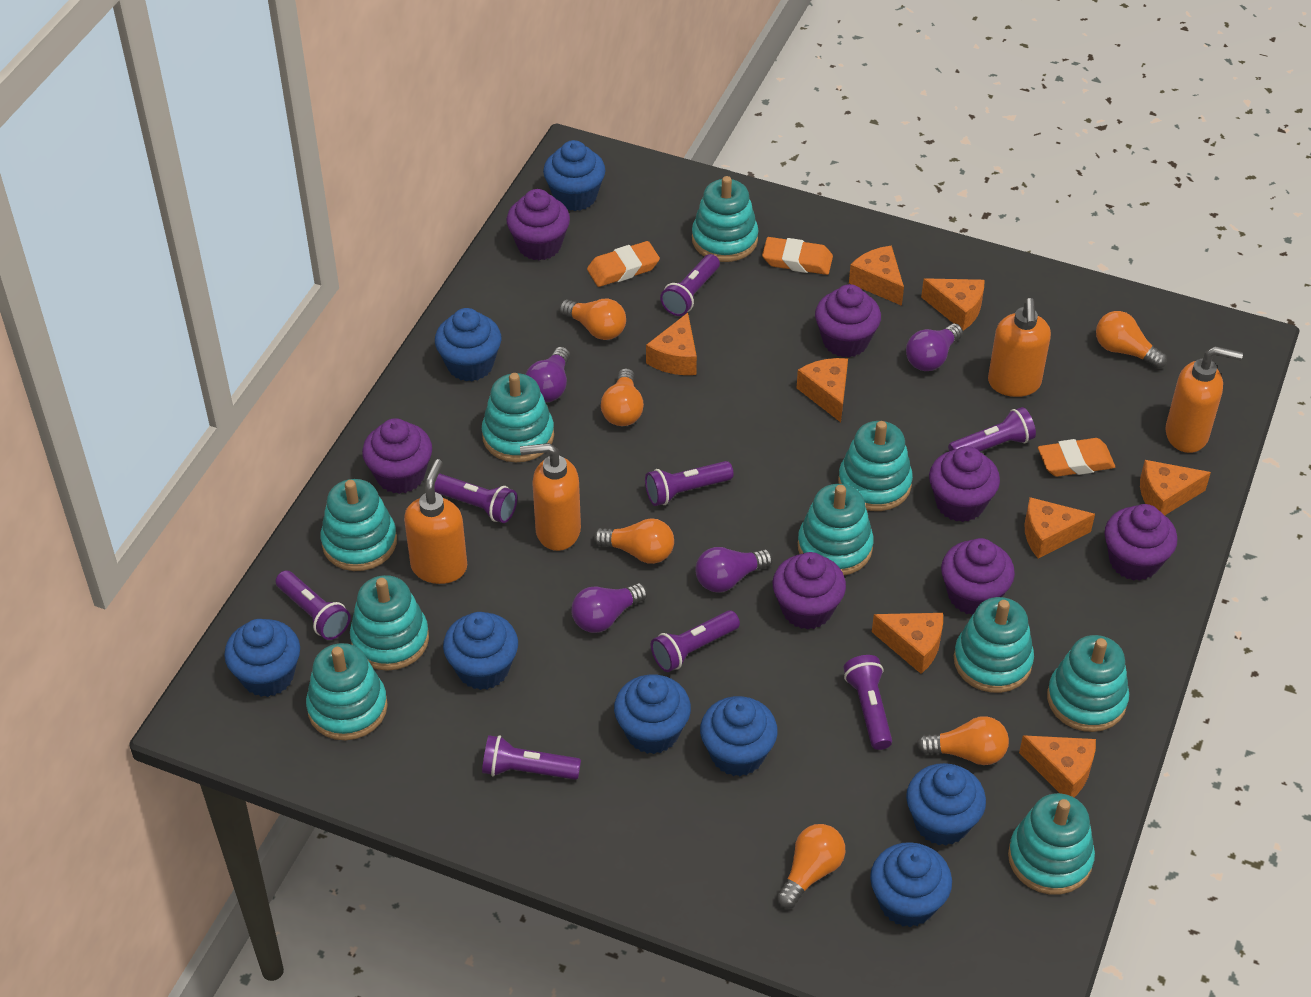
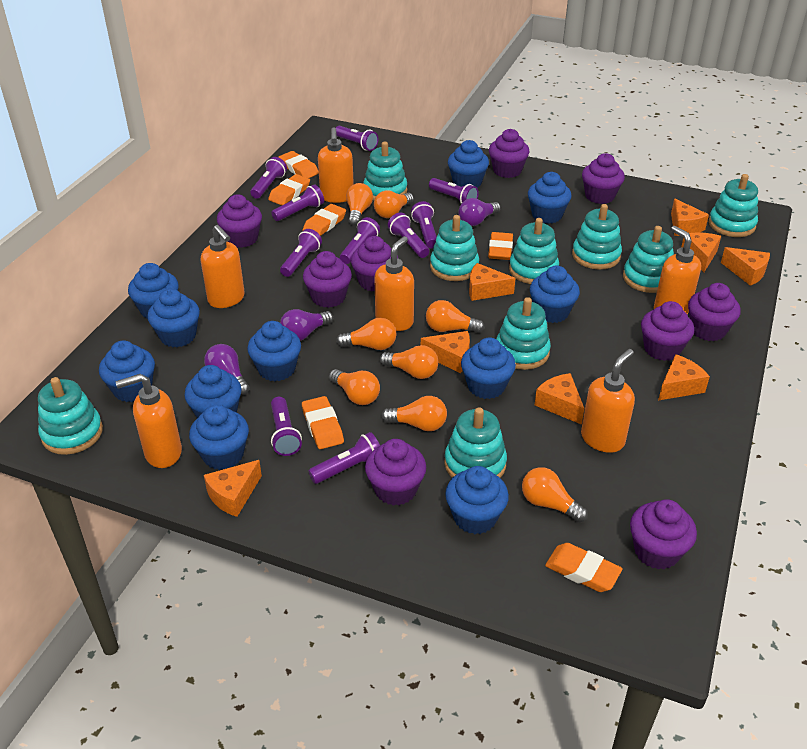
blue cupcake: [224,619,300,697] [435,308,501,381] [443,612,518,690] [543,140,606,211] [614,674,691,754] [700,696,778,776] [870,842,952,927] [906,763,986,846] = 8 -> [99,340,155,402] [128,263,178,319] [147,289,200,347] [184,365,242,418] [189,405,249,470] [247,321,301,381] [445,466,509,534] [448,140,489,188] [461,337,516,399] [528,172,571,224] [530,266,580,323] = 11
orange eraser: [587,241,660,287] [762,237,833,275] [1038,438,1115,477] = 3 -> [268,174,310,205] [279,151,319,178] [302,396,344,449] [303,204,346,236] [488,232,513,260] [545,543,623,592] = 6
orange light bulb: [559,299,626,340] [593,518,674,564] [601,368,644,426] [776,824,845,909] [916,716,1009,765] [1096,311,1167,369] = 6 -> [329,369,380,405] [336,318,396,350] [346,183,373,226] [374,190,414,218] [380,345,438,379] [381,396,447,431] [426,300,485,333] [522,467,588,523] = 8
orange soap dispenser: [404,459,467,584] [520,443,581,551] [988,298,1051,397] [1165,346,1243,453] = 4 -> [116,374,182,468] [201,225,245,308] [318,127,354,203] [374,236,414,331] [581,349,635,453] [654,226,701,314] = 6
purple cupcake: [362,418,432,494] [506,189,570,261] [773,552,846,630] [815,284,881,357] [929,446,1000,522] [941,538,1015,615] [1105,504,1177,581] = 7 -> [217,194,262,248] [303,251,352,308] [351,236,398,292] [365,439,426,506] [489,129,529,178] [582,153,625,204] [630,499,697,569] [641,301,694,361] [688,283,741,341] = 9
purple flashlight: [276,570,351,640] [434,473,517,523] [482,735,581,780] [645,461,734,506] [651,610,740,672] [660,254,720,316] [844,655,892,750] [948,407,1036,452] = 8 -> [250,157,287,198] [271,184,324,221] [271,397,302,456] [280,229,322,277] [308,432,380,484] [336,126,378,151] [340,217,380,264] [388,213,429,258] [411,201,437,248] [429,178,479,203] = 10
purple light bulb: [525,347,570,402] [571,583,647,633] [695,547,773,593] [906,323,963,371] = 4 -> [204,344,250,395] [280,309,333,341] [458,198,501,226] = 3
turquoise stacking toy: [306,643,388,740] [321,479,397,571] [350,575,429,671] [482,373,554,462] [692,176,759,262] [798,484,874,575] [838,421,913,511] [954,597,1034,693] [1008,793,1095,895] [1047,635,1129,732] = 10 -> [38,377,103,455] [363,141,407,200] [430,215,479,281] [444,407,507,478] [496,297,551,370] [509,218,559,284] [572,204,622,270] [623,226,674,293] [709,174,758,237] = 9

